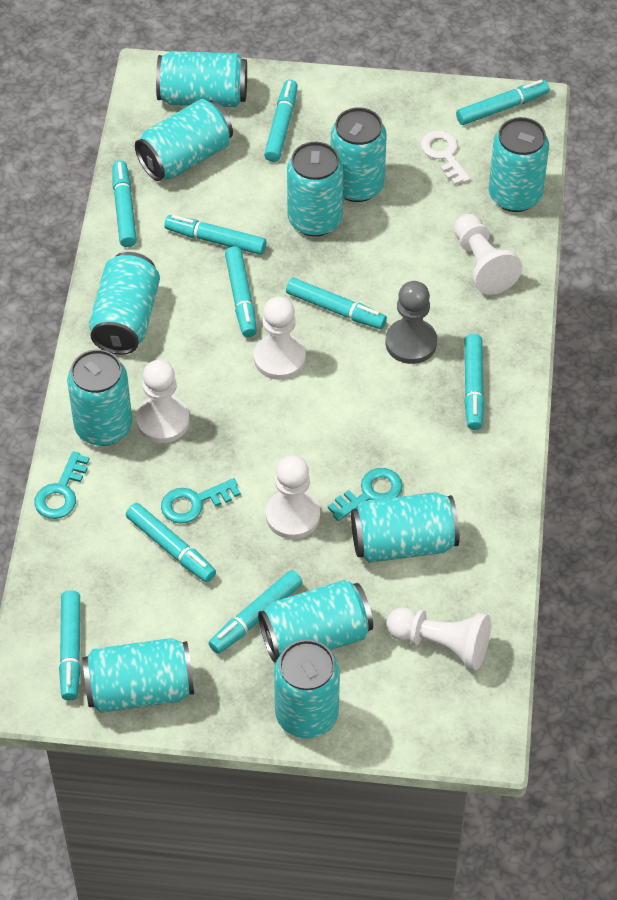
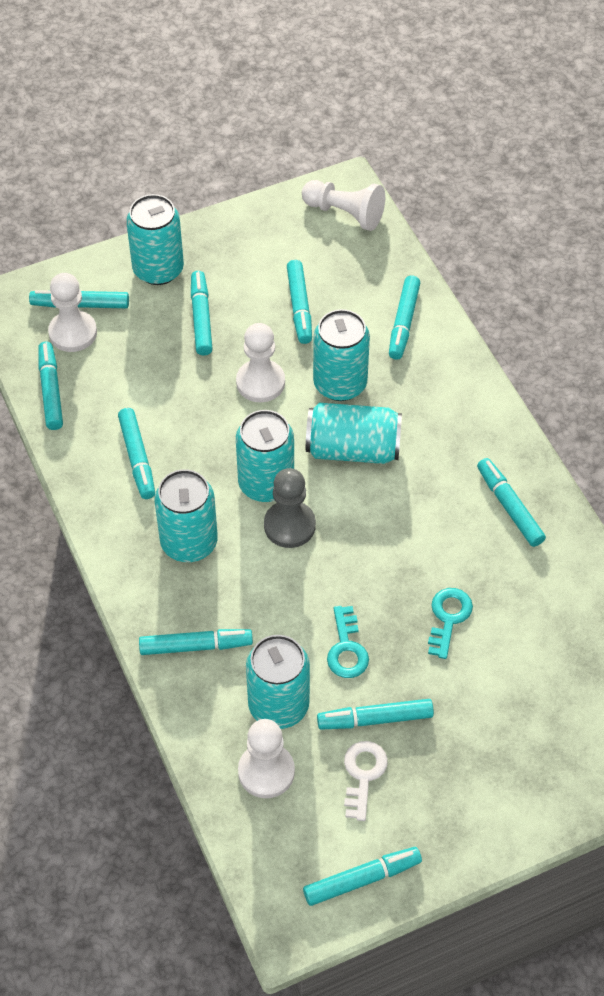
turquoise can: [67,349,132,446] [82,638,194,713] [89,252,160,355] [135,99,233,181] [156,51,247,107] [258,579,373,662] [274,640,340,738] [287,142,344,237] [331,107,387,202] [351,492,459,563] [489,117,549,212] = 11 -> [126,194,184,285] [154,469,218,562] [236,410,294,502] [246,635,310,729] [306,403,402,464] [313,309,370,401] = 6
turquoise key: [34,451,90,519] [161,478,241,524] [328,468,403,521] = 3 -> [327,606,369,678] [428,588,473,659] = 2
white pawn: [136,360,189,443] [254,297,306,380] [266,456,320,539] [386,607,491,671] [454,214,522,295] = 5 -> [48,273,97,352] [236,323,285,402] [238,719,295,798] [302,180,385,231] = 4

